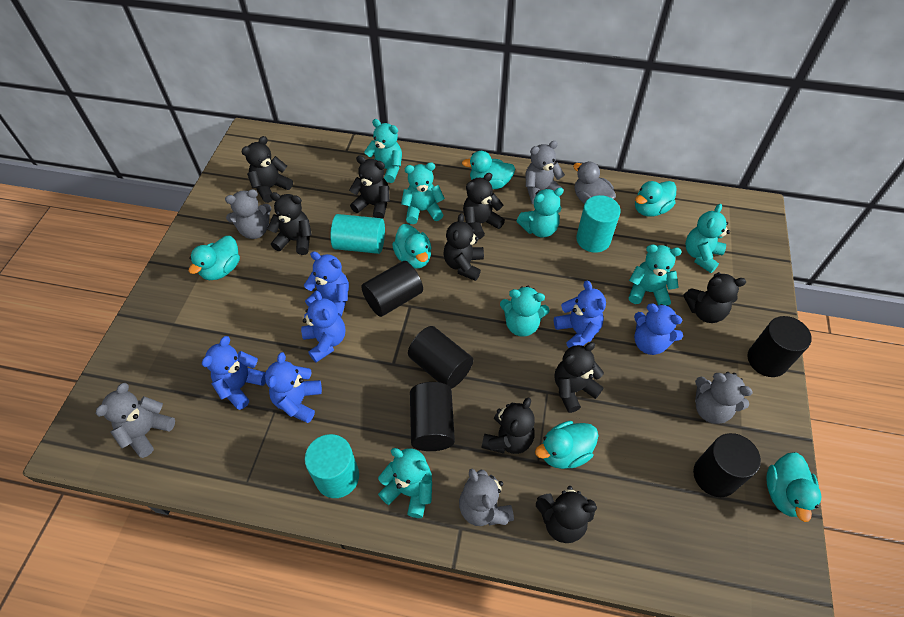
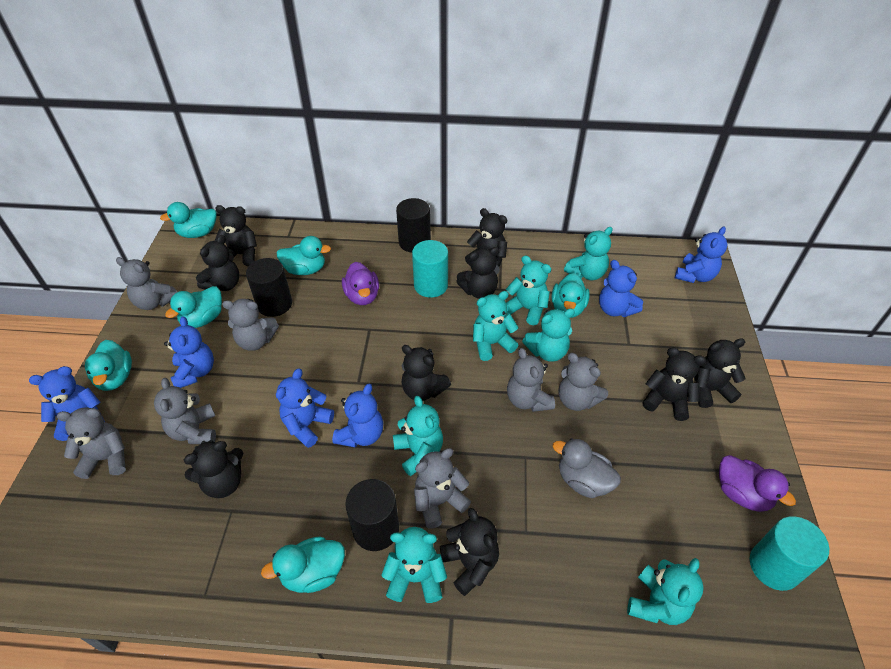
black cylinder: [361,261,423,317] [408,326,473,389] [410,382,455,451] [693,433,761,497] [747,316,812,377] = 5 -> [246,258,292,317] [345,479,399,551] [396,198,431,253] = 3
grey teddy bear: [96,383,175,458] [225,189,271,239] [459,468,514,526] [525,141,565,204] [695,372,753,424] = 5 -> [57,408,126,479] [116,257,177,310] [154,378,216,444] [222,299,279,351] [414,448,471,529] [507,348,555,412] [559,353,608,411] = 7
purple duck: none = 0 -> [342,262,379,305] [719,455,796,512] = 2
turquoise cylinder: [305,434,359,498] [331,214,385,254] [576,195,621,253] = 3 -> [412,240,448,298] [750,516,829,591] = 2

